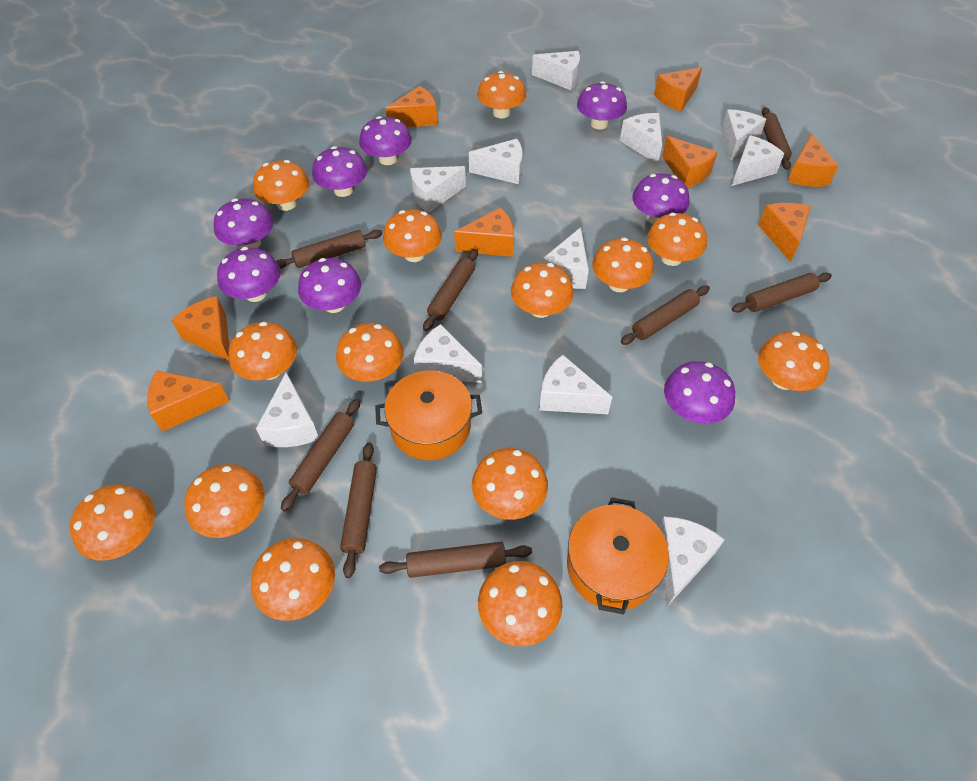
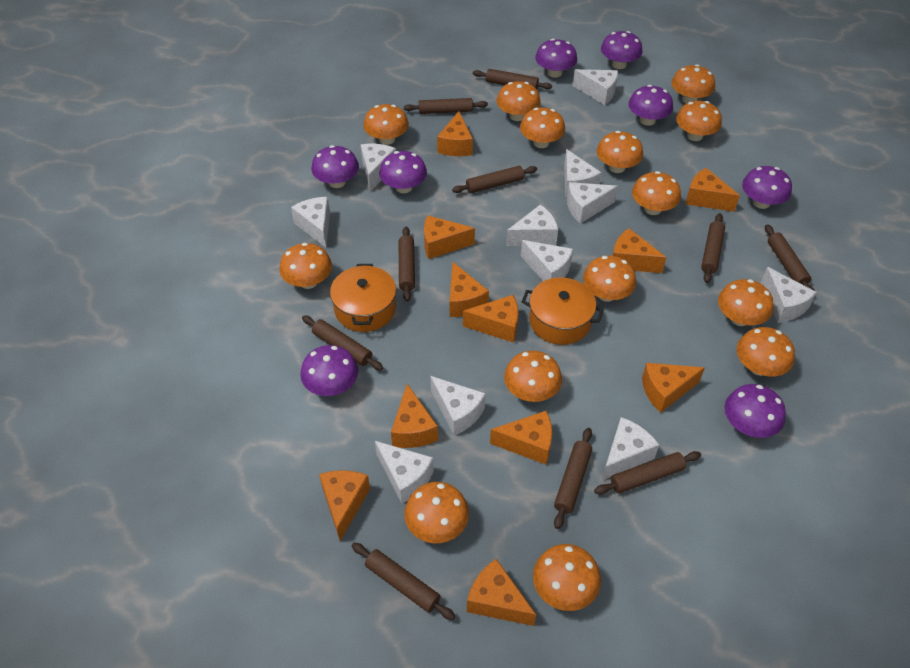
brown rolling pin: [276,230,383,269] [281,399,360,511] [340,442,377,578] [379,542,532,578] [423,249,478,331] [621,286,710,345] [732,273,832,313] [762,107,792,170] = 8 -> [302,315,383,371] [352,543,455,620] [399,227,415,302] [404,98,488,114] [452,166,537,193] [473,69,552,89] [554,428,592,529] [594,451,701,494] [701,213,725,283] [765,224,815,291] = 10
orange cheese: [147,370,229,432] [171,296,229,361] [385,86,437,127] [454,208,514,257] [654,67,702,112] [662,136,718,188] [758,203,811,262] [787,134,839,187] = 8 -> [319,470,370,541] [391,384,438,448] [424,215,475,259] [437,111,473,156] [450,261,489,317] [463,295,518,343] [467,559,536,626] [490,411,552,465] [613,228,666,273] [642,363,705,413] [686,168,740,211] = 11

